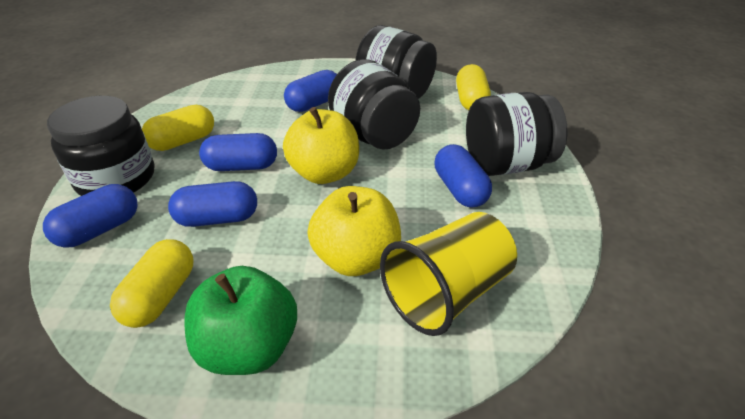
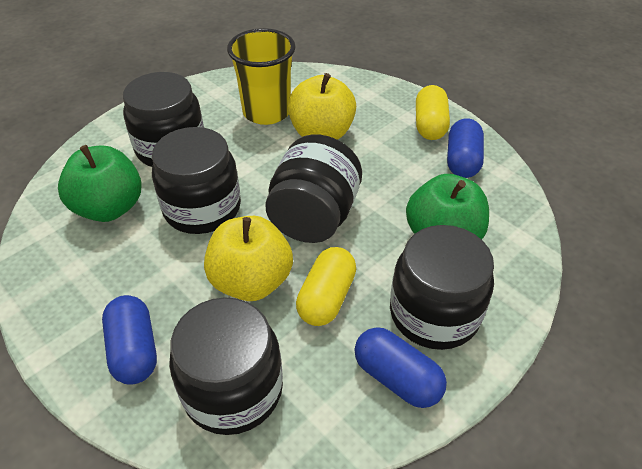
black jar: [47,96,154,196] [328,59,420,150] [355,25,437,99] [466,92,568,176] = 4 -> [123,72,204,167] [152,127,241,234] [169,297,283,435] [265,134,362,243] [390,225,494,350] = 5
blue capsule: [43,184,138,248] [168,181,257,227] [199,133,277,171] [284,70,337,112] [435,144,492,208] = 5 -> [102,295,157,385] [354,327,447,408] [447,118,484,178] = 3
green apple: [184,266,297,375] = 1 -> [58,145,142,222] [406,174,489,240] = 2
yellow capsule: [110,239,194,328] [142,105,214,151] [456,64,491,110] = 3 -> [296,247,356,326] [416,85,450,140] = 2

